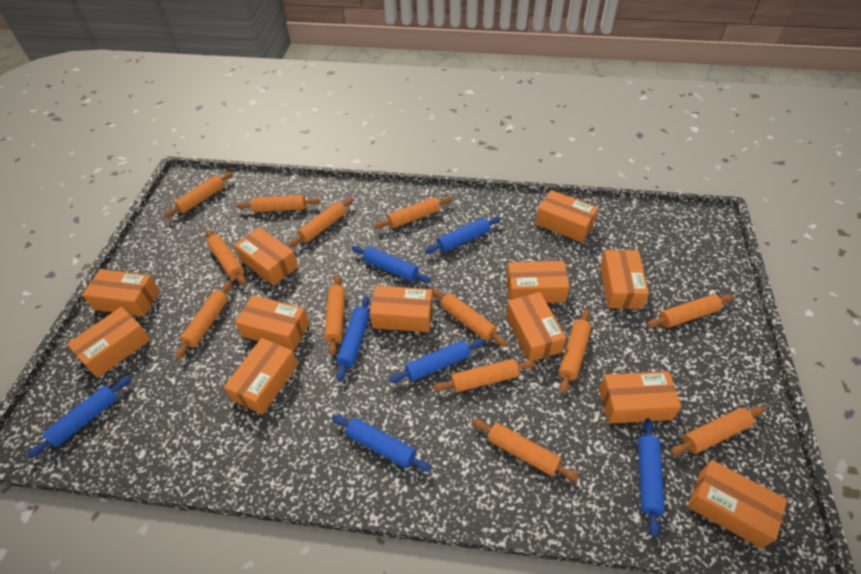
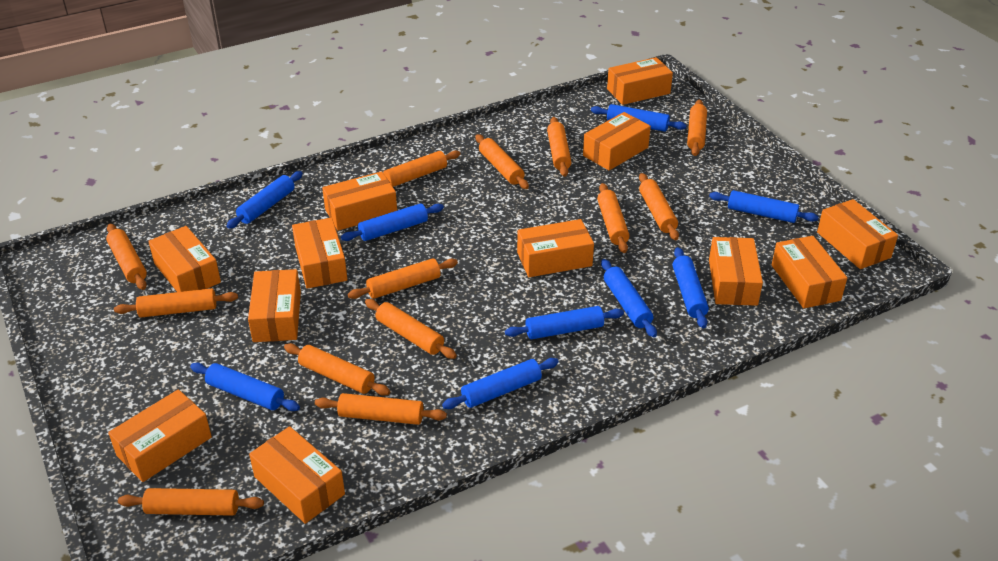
blue rolling pin: [27,376,131,458] [332,415,432,472] [337,296,370,381] [352,246,431,283] [389,339,485,383] [425,216,501,254] [638,418,665,537] = 7 -> [190,363,300,411] [226,171,303,229] [341,203,444,241] [442,358,559,409] [505,306,624,339] [591,104,687,132] [601,259,657,338] [672,247,709,329] [709,190,819,223] = 9

